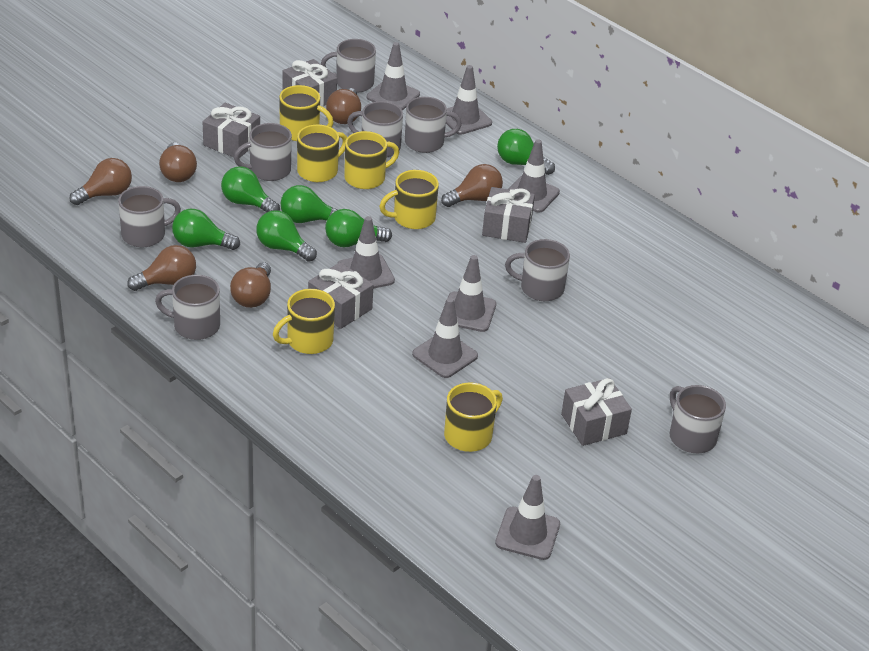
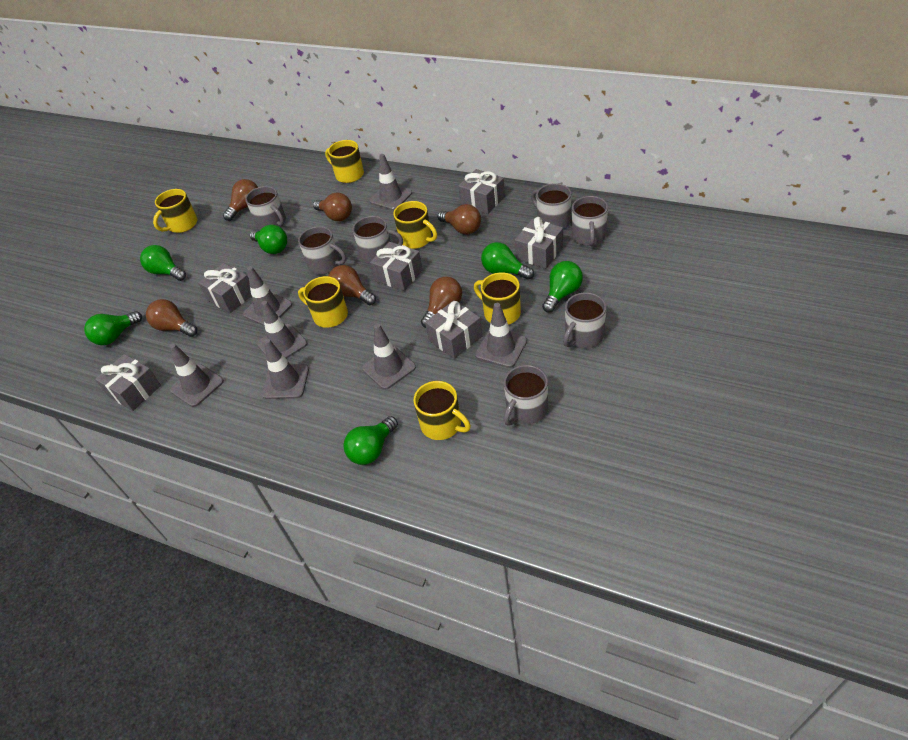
grey gift: [203,103,260,158] [282,59,337,107] [308,262,374,329] [482,187,535,243] [561,378,632,446] = 5 -> [95,354,161,411] [198,263,252,313] [370,242,423,291] [425,300,482,359] [458,169,505,214] [515,217,563,269] = 6
grey mug: [118,186,181,247] [155,275,220,340] [234,123,292,181] [321,39,376,93] [347,101,403,158] [405,97,462,153] [505,239,570,301] [670,385,726,453] = 8 -> [245,186,286,230] [298,226,346,274] [353,216,403,264] [504,365,548,426] [531,183,571,230] [563,292,606,348] [572,196,608,246] = 7

